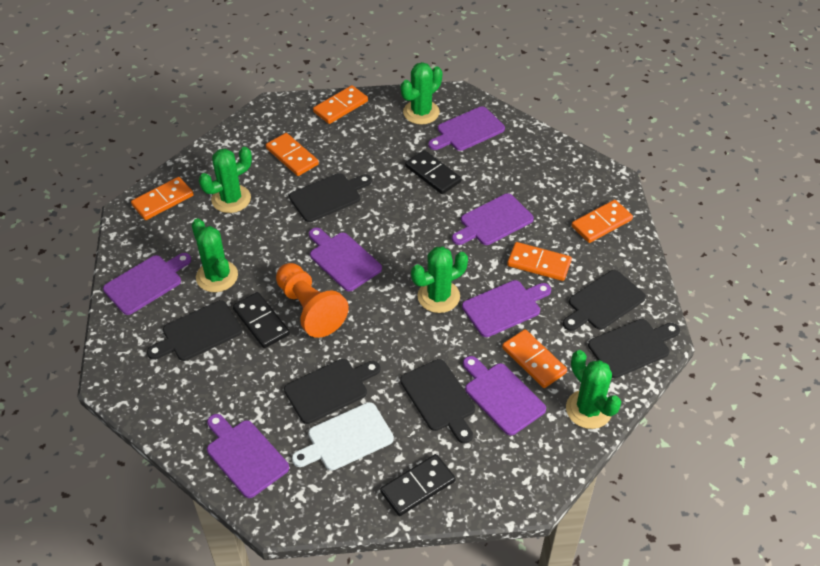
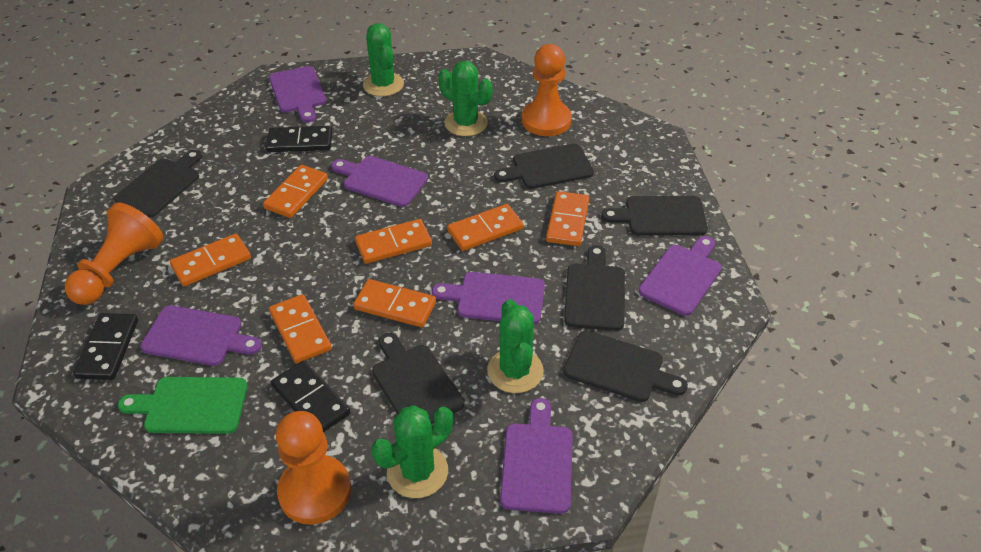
green cactus: [191,219,238,292] [199,147,252,213] [401,62,442,125] [411,246,468,313] [566,350,621,429] = 5 -> [363,23,404,97] [372,405,453,498] [438,61,493,136] [487,299,544,393] = 4
green cutting board: none = 0 -> [118,377,247,434] = 1
orange domino: [131,177,193,220] [266,133,319,176] [313,85,368,124] [502,329,567,388] [507,242,572,281] [571,200,633,243] = 6 -> [170,234,251,286] [263,165,328,218] [269,294,331,363] [353,279,436,327] [355,219,432,264] [447,204,523,251] [546,191,589,246] = 7
orange pawn: [276,263,349,338] = 1 -> [65,202,164,305] [276,411,351,525] [522,44,572,136] = 3
purple cutting board: [103,253,191,315] [207,414,289,498] [309,228,382,291] [428,106,505,151] [452,193,534,245] [462,280,551,337] [463,356,546,436] = 7 -> [140,305,262,366] [269,66,327,123] [331,156,428,207] [432,272,545,324] [500,398,573,514] [639,236,722,316] = 6
white cutting board: [292,402,394,471] = 1 -> none = 0

